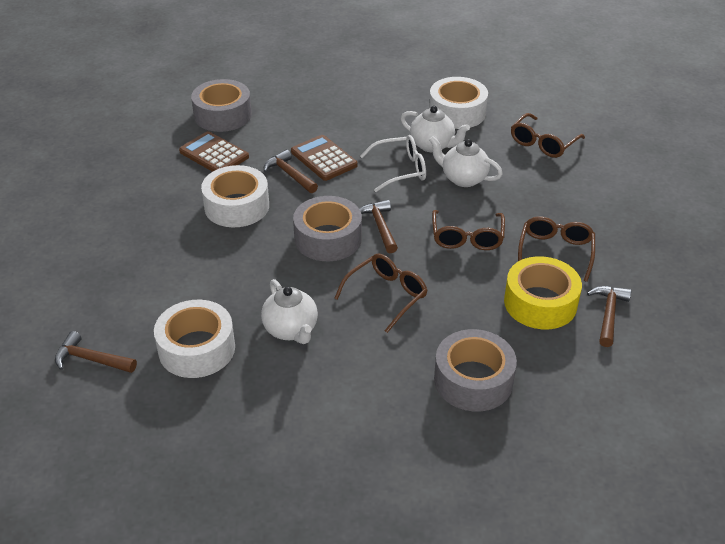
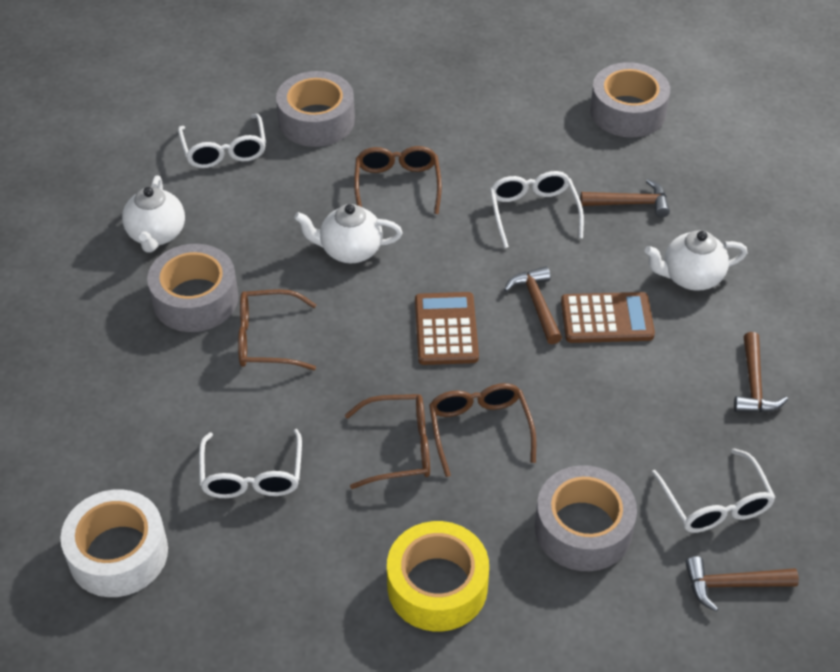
grey tape: [191,79,252,132] [293,196,362,261] [434,329,517,412] = 3 -> [147,244,238,332] [276,71,355,147] [535,465,637,571] [590,62,670,137] = 4
white glasses: [360,135,426,192] = 1 -> [178,114,266,168] [199,429,302,498] [490,171,584,248] [651,448,776,533] = 4
white tape: [154,300,235,378] [201,165,269,227] [429,77,488,129] = 3 -> [60,489,168,597] = 1

